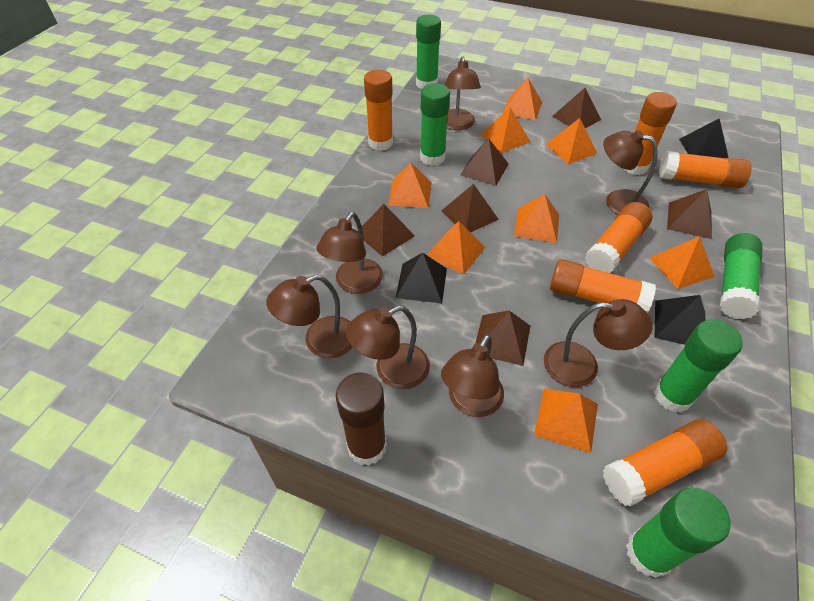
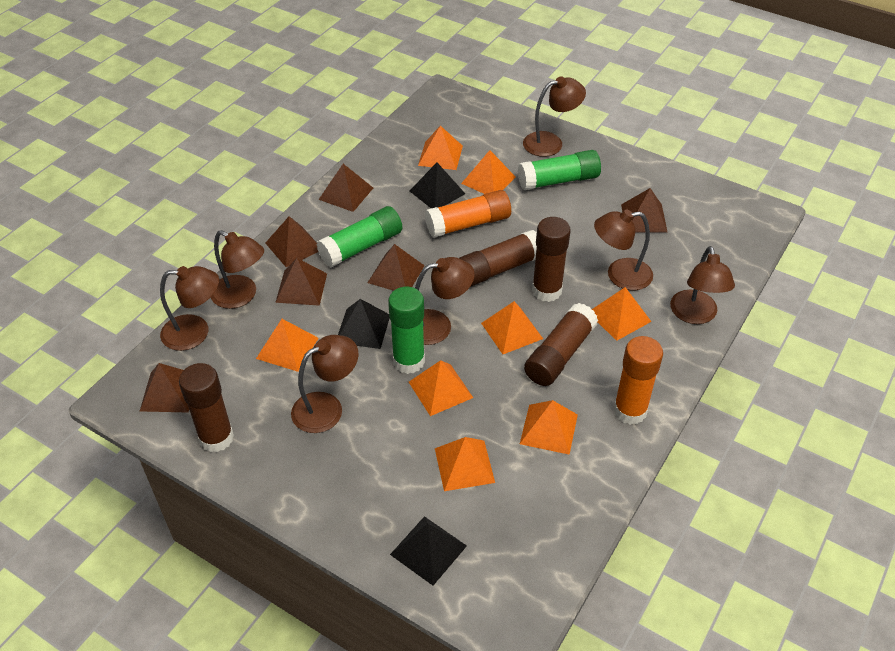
brown glue stick: [336,372,387,466] = 1 -> [179,363,234,452] [459,230,537,287] [524,303,598,386] [532,217,571,302] = 4
green glue stick: [416,15,441,89] [420,83,450,166] [626,488,730,578] [654,319,742,413] [720,233,762,319] = 5 -> [317,206,402,268] [388,287,425,374] [518,150,601,190] = 3
orange glue stick: [364,70,393,151] [550,259,656,313] [585,202,652,273] [603,419,727,506] [624,92,677,175] [659,151,752,188] = 6 -> [425,190,511,238] [613,336,663,425] = 2

